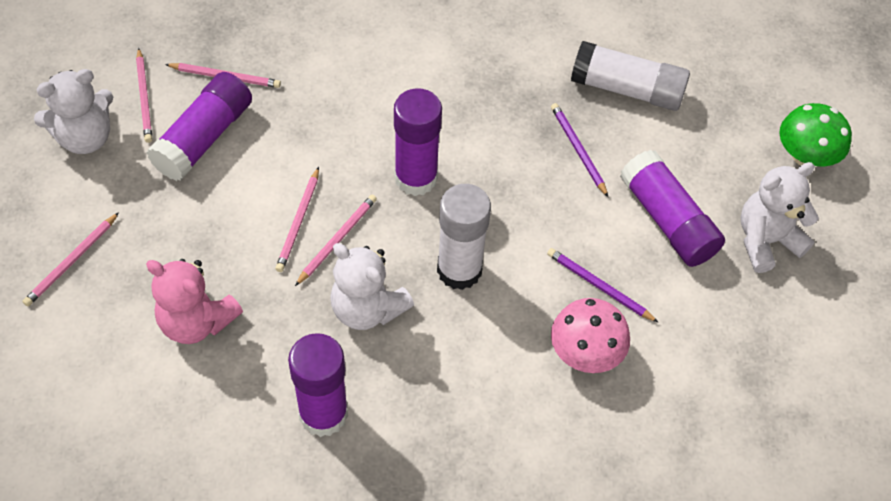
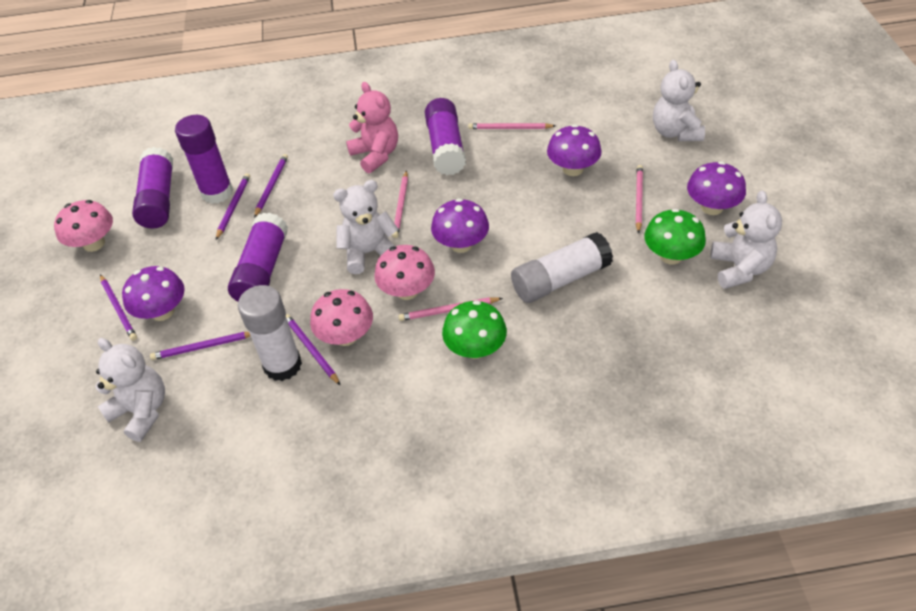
green mushroom: [779,103,852,166] = 1 -> [442,300,507,359] [644,208,706,264] = 2
pink mushroom: [551,298,630,373] = 1 -> [54,200,113,252] [310,289,373,346] [374,245,435,300] = 3
pink pencil: [22,212,119,306] [136,48,152,143] [165,63,281,88] [275,167,319,272] [295,194,377,286] = 5 -> [392,170,408,238] [398,297,503,321] [468,123,556,129] [636,165,643,234] = 4
purple mushroom: none = 0 -> [122,266,185,321] [431,198,489,253] [547,124,602,176] [687,161,746,215] = 4
purple pencil: [547,248,658,322] [551,103,608,197] = 2 -> [100,275,137,341] [150,332,250,360] [216,173,250,240] [254,154,288,218] [286,314,340,385] = 5
white teddy bear: [34,69,113,154] [330,243,414,330] [741,162,819,273] = 3 -> [95,338,165,442] [333,180,399,274] [653,60,705,141] [710,191,782,289] = 4

